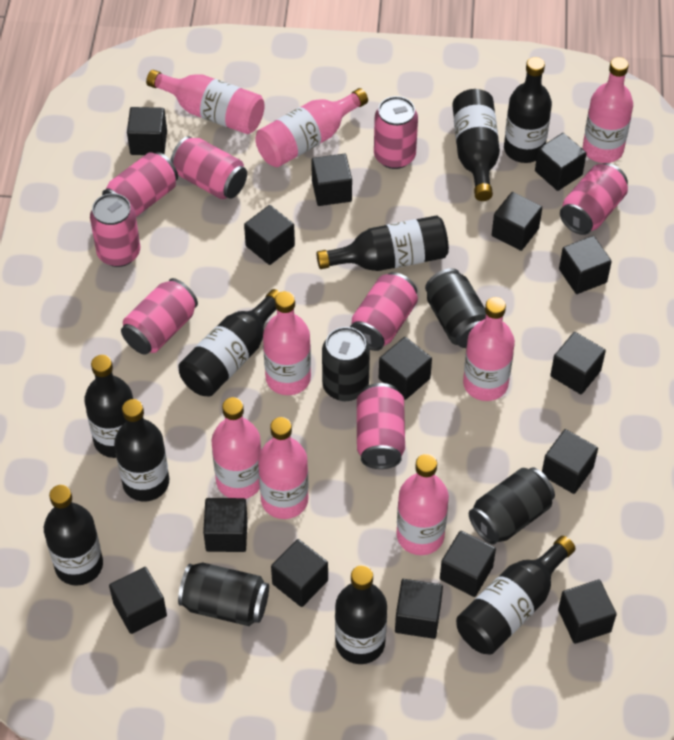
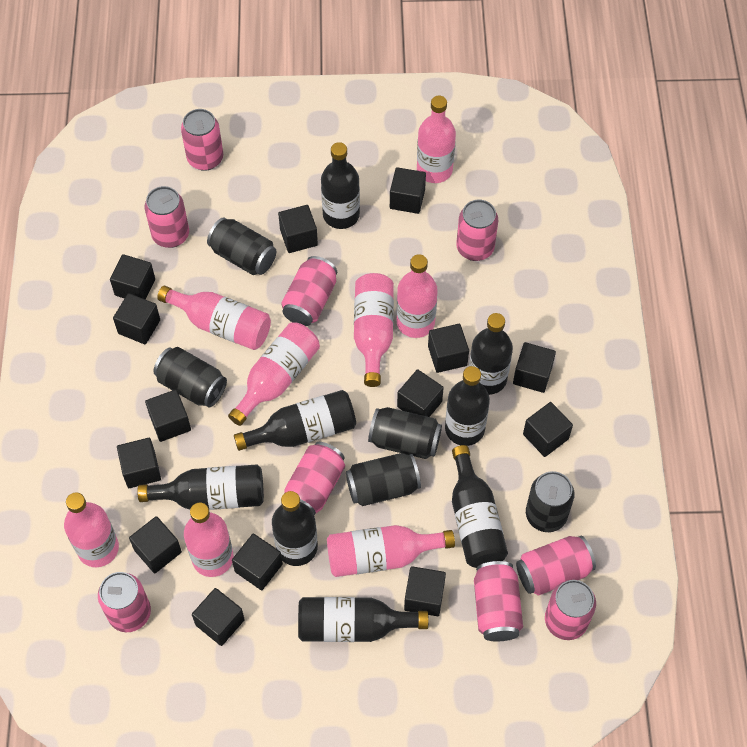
black bottle: [44,485,103,586] [84,355,133,458] [114,399,169,501] [178,289,280,397] [316,215,449,271] [335,565,387,664] [452,89,500,201] [456,536,576,654] [504,57,552,163] = 9 -> [137,465,264,510] [234,390,356,451] [272,491,318,566] [298,597,428,642] [321,142,360,229] [445,366,490,446] [452,445,508,568] [469,313,513,395] = 8
black can: [178,563,269,626] [322,327,370,401] [425,268,486,348] [469,467,555,545] = 4 -> [154,347,227,408] [207,217,276,275] [346,453,421,506] [368,407,442,459] [526,471,575,532] = 5
black cube: [109,567,167,634] [127,107,167,155] [203,498,248,552] [244,205,295,265] [271,539,328,607] [311,154,352,206] [379,337,432,400] [395,579,443,639] [440,531,496,597] [492,192,542,251] [535,133,587,191] [542,429,598,494] [550,332,606,394] [558,580,617,644] [559,236,612,294] = 15 -> [110,254,155,300] [113,293,160,344] [117,438,161,488] [129,516,182,573] [145,389,191,442] [192,588,245,646] [232,533,283,590] [278,205,318,253] [390,167,426,214] [397,369,444,417] [404,566,446,616] [428,324,469,373] [513,342,556,393] [523,402,573,457] = 14
pink can: [90,193,140,267] [102,152,178,217] [121,278,198,355] [171,136,247,199] [350,272,418,351] [357,383,405,469] [374,96,418,169] [560,163,628,235] = 8 -> [98,572,151,632] [144,186,189,248] [181,109,223,171] [281,256,337,326] [285,442,345,516] [456,200,498,261] [474,561,523,641] [516,536,596,596] [545,580,596,640] = 9

